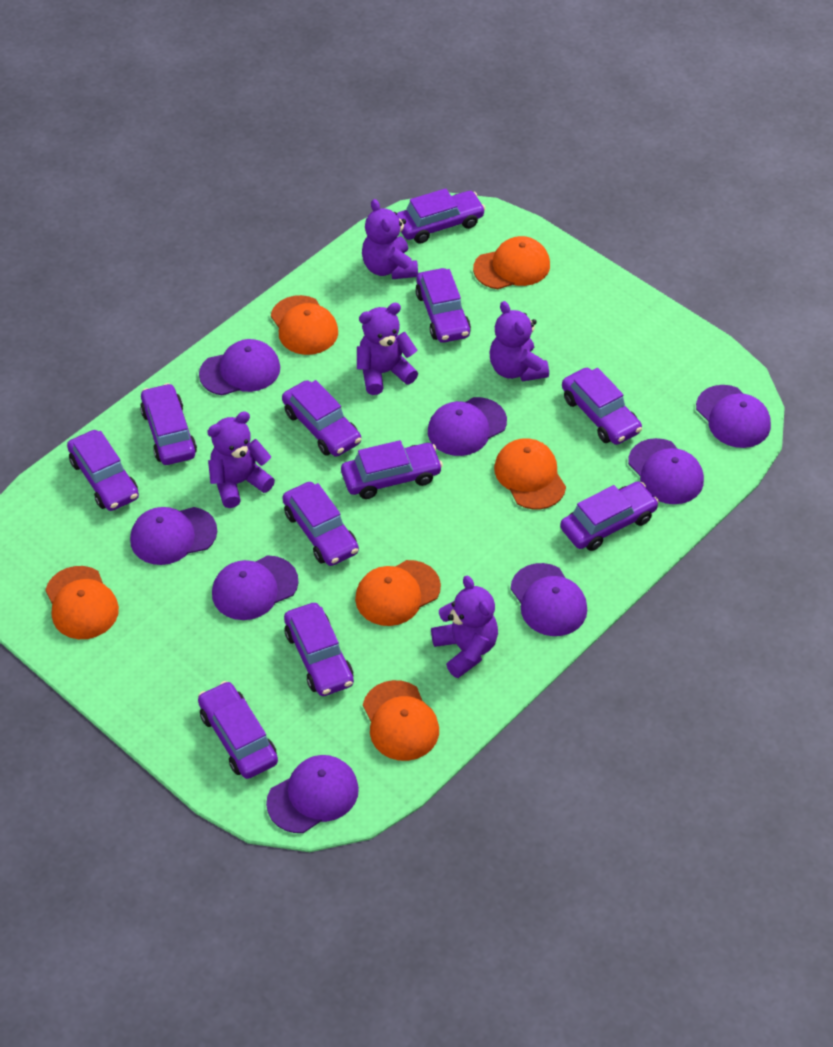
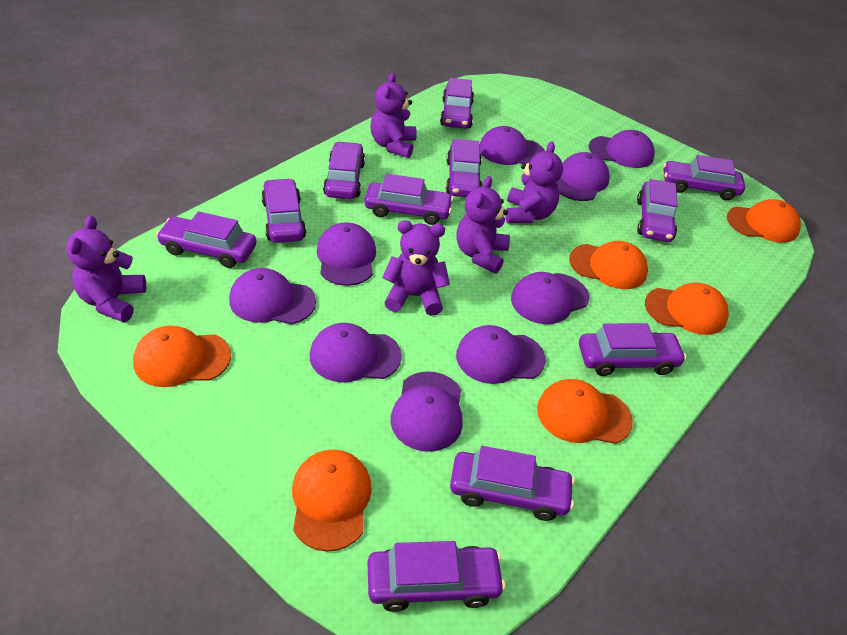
purple cap: [130,507,217,565] [199,339,280,395] [212,555,299,620] [266,755,359,833] [428,397,507,456] [510,563,587,636] [628,438,704,504] [696,385,771,448] = 8 -> [229,268,316,324] [310,323,402,382] [317,222,376,286] [391,371,463,452] [456,325,546,384] [479,126,545,165] [511,272,589,324] [556,152,610,201] [589,130,655,168] = 9

